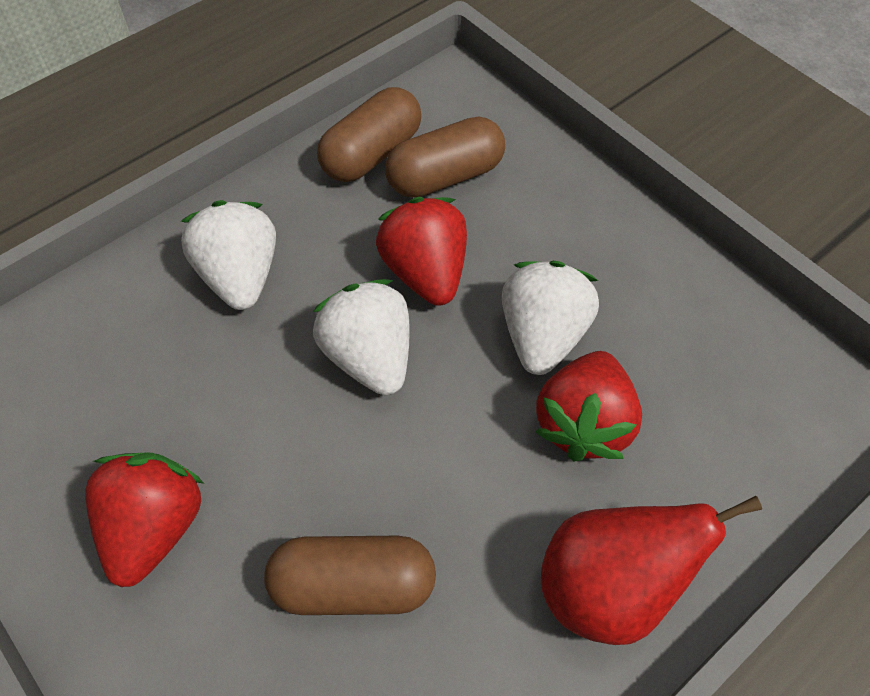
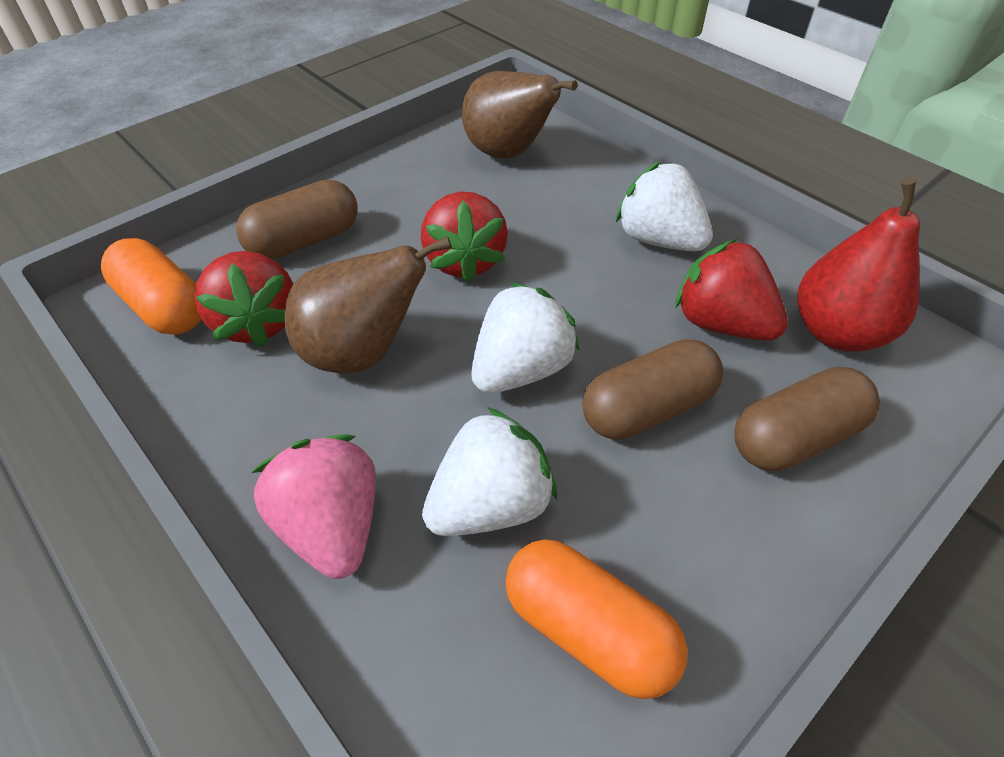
brown pear: none = 0 -> [285,236,452,373] [462,71,578,158] = 2
orange capsule: none = 0 -> [101,238,202,335] [505,539,688,699] = 2
pink strawberry: none = 0 -> [251,434,376,579] = 1

